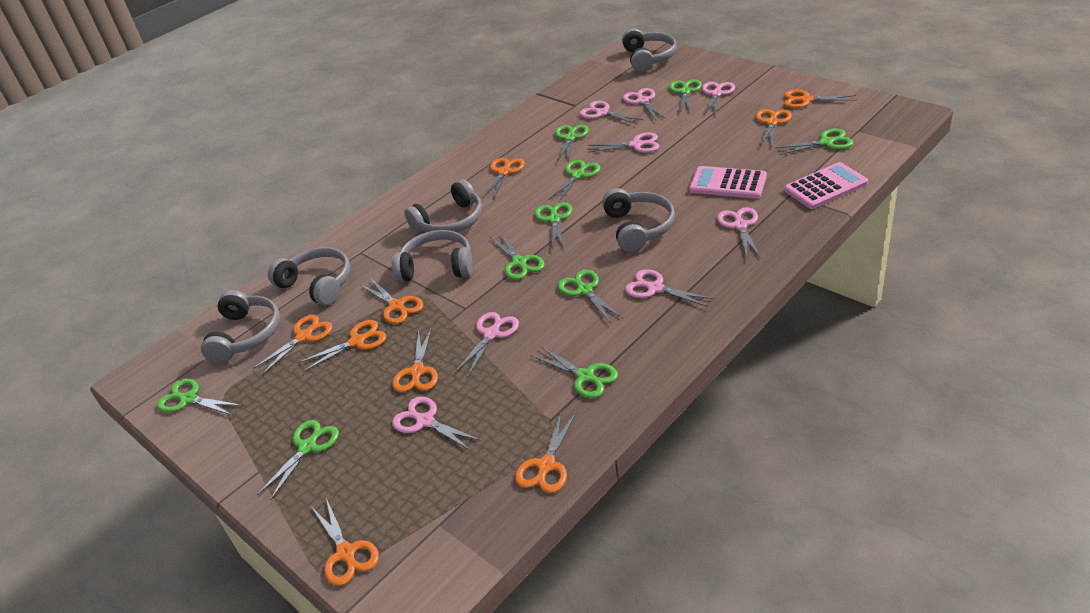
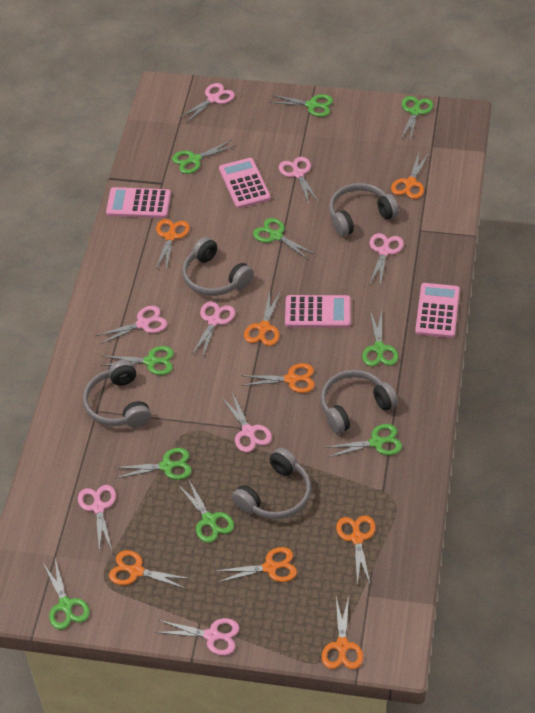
grey headphones: [201,290,280,363] [268,247,351,306] [392,230,473,282] [404,179,482,233] [602,188,675,252] [622,28,677,72] = 6 -> [83,360,151,427] [182,237,254,296] [232,448,311,519] [321,370,398,434] [329,183,399,237] = 5
orange scissors: [253,315,332,375] [298,320,386,372] [312,498,379,586] [360,279,423,324] [393,327,438,392] [482,158,525,200] [515,411,576,493] [756,109,792,148] [784,90,857,108] = 9 -> [109,550,191,589] [156,219,190,271] [216,547,297,583] [241,363,315,393] [244,291,281,346] [321,596,363,669] [336,515,376,585] [391,153,429,199] = 8
pink calculator: [689,166,767,199] [784,162,868,209] = 2 -> [106,187,171,218] [219,158,271,209] [285,295,351,328] [415,283,460,338] = 4

